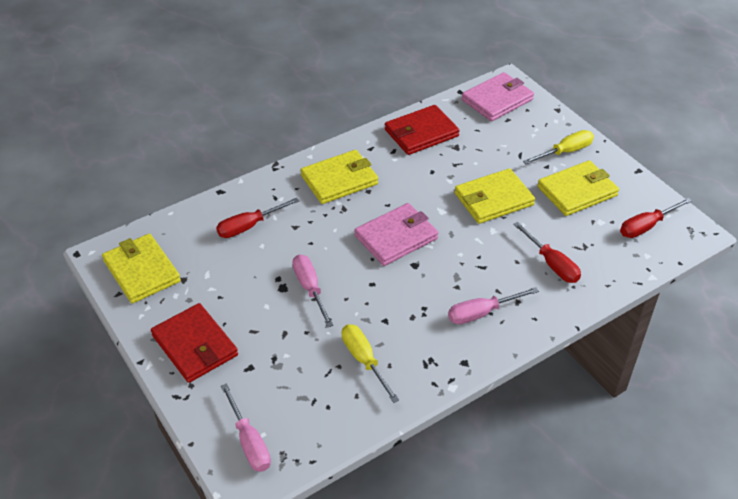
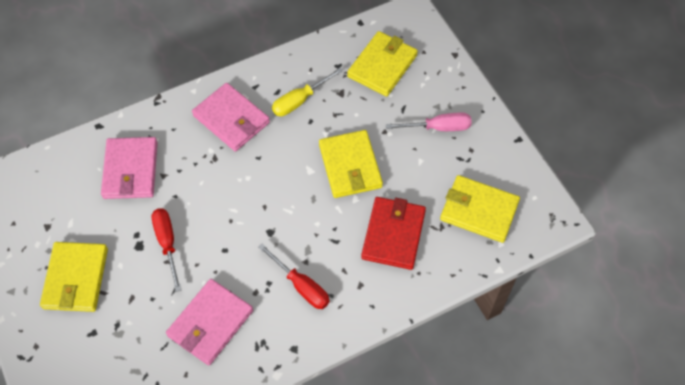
pink screwdriver: [221,383,271,472] [292,255,333,327] [448,287,539,324] = 3 -> [386,113,472,131] = 1
pink wallet: [355,203,438,266] [462,72,534,121] = 2 -> [101,137,158,199] [166,279,253,365] [192,83,270,151] = 3
red screwdriver: [216,198,299,238] [513,222,581,283] [620,198,692,238] = 3 -> [152,208,181,292] [258,244,330,309] = 2
red wallet: [151,303,238,383] [385,105,460,155] = 2 -> [361,197,426,270] = 1
yellow screwdriver: [342,324,399,403] [523,130,594,164] = 2 -> [272,68,343,116] = 1

